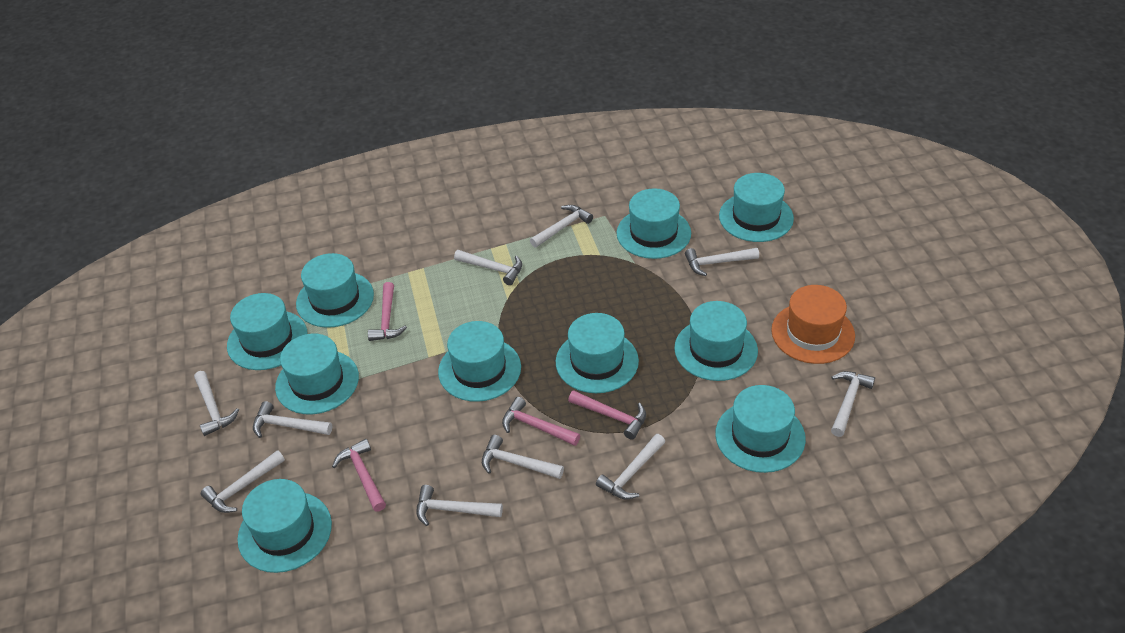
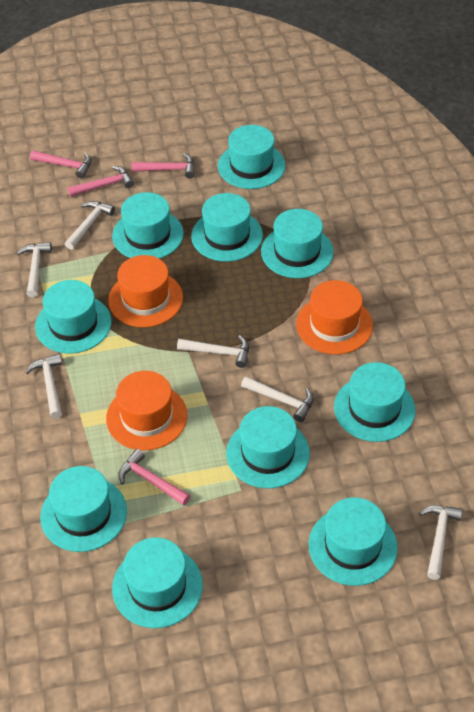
orange hat: [771,285,855,364] = 1 -> [106,371,187,450] [108,255,183,327] [296,280,373,354] = 3
white hammer: [194,371,239,436] [201,450,285,513] [253,401,332,438] [416,485,503,526] [454,250,522,285] [482,435,564,479] [530,205,593,248] [596,434,665,500] [685,248,759,276] [831,371,875,437] = 10 -> [17,242,52,297] [25,354,62,419] [65,201,115,250] [177,335,249,368] [241,376,314,422] [419,505,462,580] = 6

